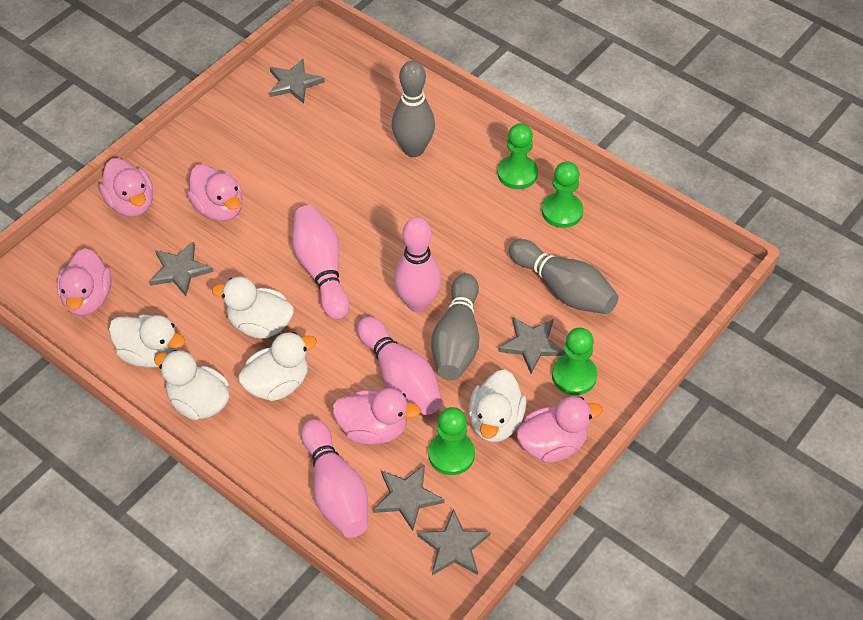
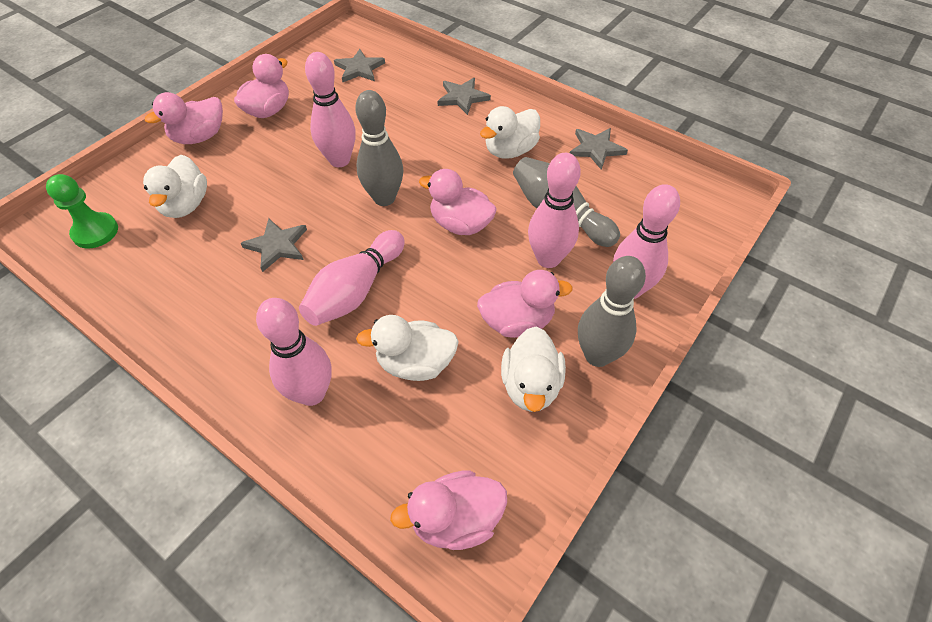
green pawn: [428,407,475,475] [497,123,538,189] [542,161,583,228] [552,328,597,395] = 4 -> [46,174,118,249] = 1
grey star: [149,242,214,296] [269,59,325,104] [373,465,445,531] [417,509,491,575] [498,317,565,373] = 5 -> [241,218,307,272] [334,49,385,82] [438,78,491,115] [570,128,628,170] = 4
pink bowling pin: [292,205,349,320] [301,419,368,538] [357,317,442,415] [394,217,441,312] = 4 -> [256,298,332,406] [299,230,405,326] [305,52,356,167] [528,153,581,268] [613,184,680,299] = 5
white duck: [109,314,185,368] [154,350,230,420] [212,277,294,339] [238,332,317,401] [469,370,527,442] = 5 -> [143,155,207,218] [356,315,459,381] [480,106,540,159] [501,327,566,412] = 4

